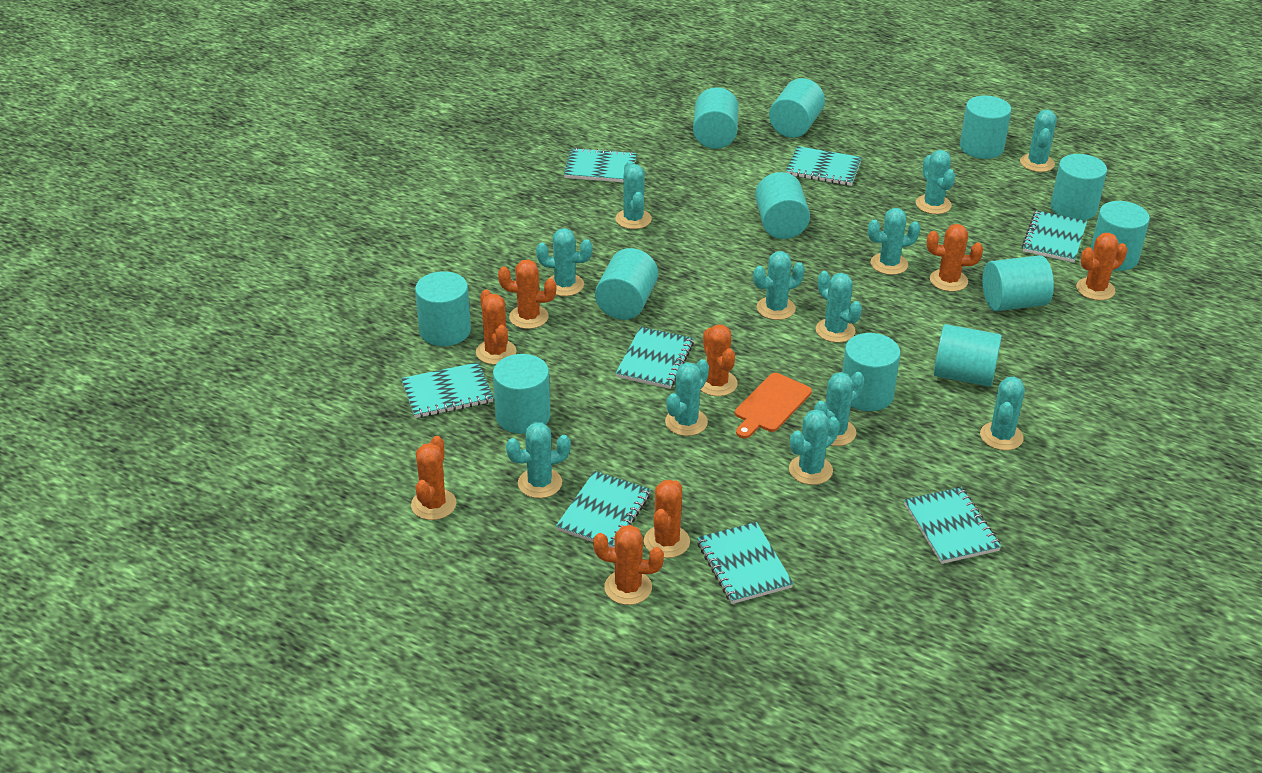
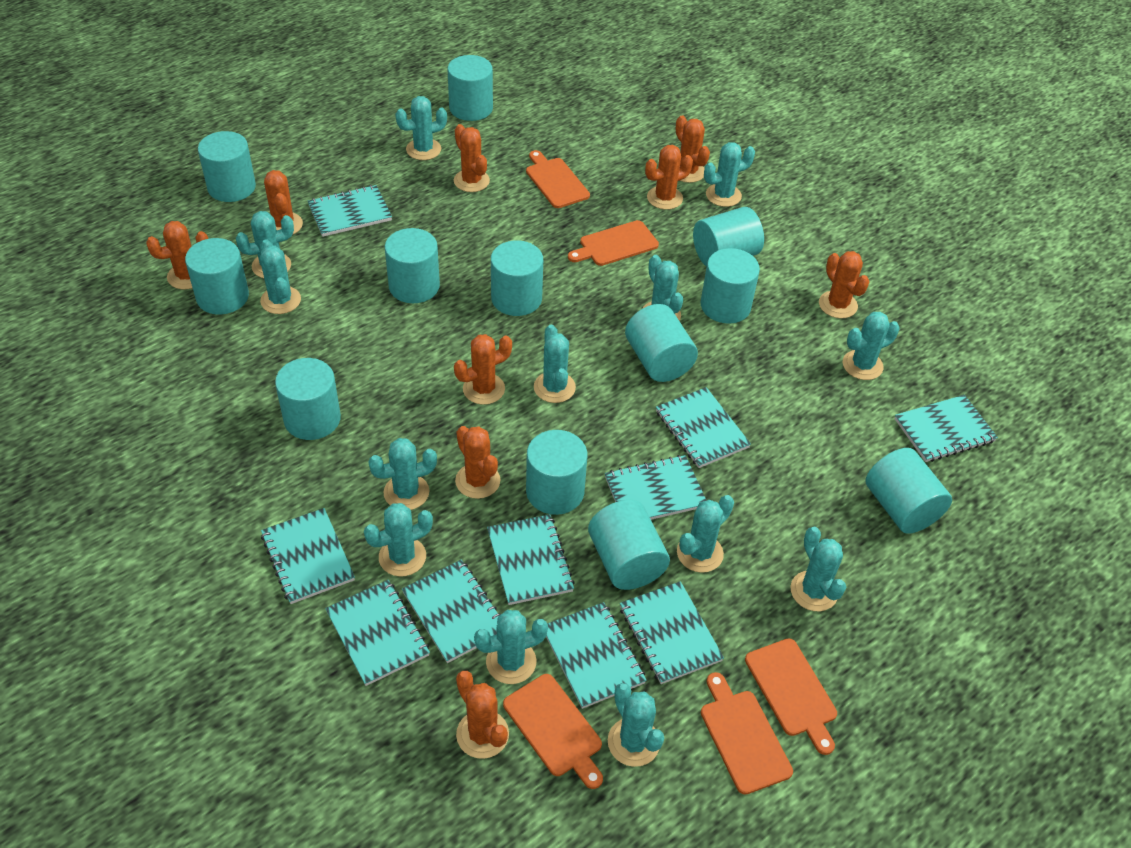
orange cactus: [411,436,457,520] [476,289,516,365] [498,259,556,329] [593,525,664,605] [644,480,690,558] [700,324,738,396] [927,224,983,292] [1076,233,1127,300] = 8 -> [146,221,208,289] [264,170,303,234] [454,124,490,192] [454,334,512,405] [455,426,501,499] [456,671,509,759] [645,145,693,210] [676,116,710,183] [819,251,870,318] = 9
orange cutting board: [735,373,812,439] = 1 -> [503,674,603,789] [526,150,590,208] [568,220,659,266] [701,672,793,795] [745,638,837,755] = 5
turquoise cactus: [506,422,571,498] [536,228,592,296] [615,161,652,229] [665,359,709,436] [753,251,805,320] [789,409,840,485] [814,372,864,446] [816,271,862,343] [868,208,921,275] [916,150,955,214] [980,377,1025,450] [1020,110,1057,172] = 12 -> [236,211,294,278] [260,239,301,314] [364,503,433,577] [368,438,437,510] [395,96,447,160] [474,610,548,684] [534,325,576,403] [608,683,664,767] [642,255,683,321] [677,495,734,573] [704,142,755,207] [790,527,846,611] [842,312,899,380] = 13
turquoise notebook: [401,362,494,418] [556,471,651,548] [564,147,637,182] [616,327,694,389] [697,522,794,604] [786,146,862,186] [904,487,1001,564] [1022,210,1087,263] = 8 -> [261,508,355,604] [308,185,392,237] [325,580,430,686] [402,559,501,663] [487,514,575,605] [546,602,647,709] [605,455,707,520] [620,581,724,684] [656,387,751,468] [895,395,998,462] = 10

